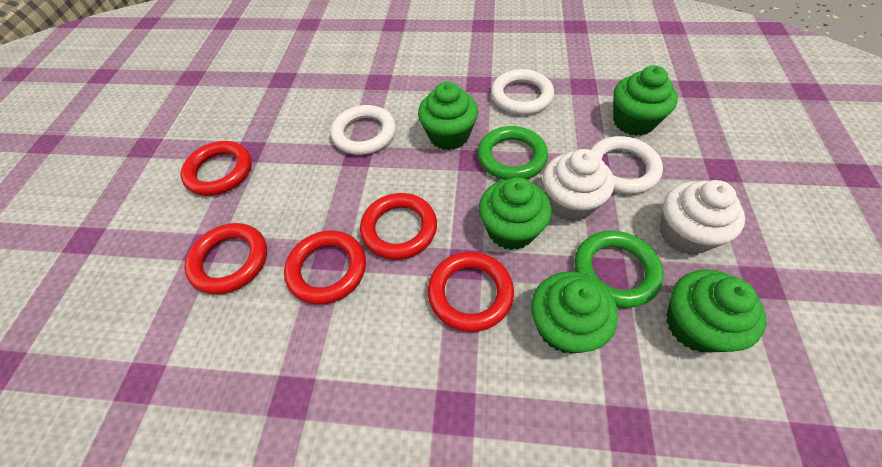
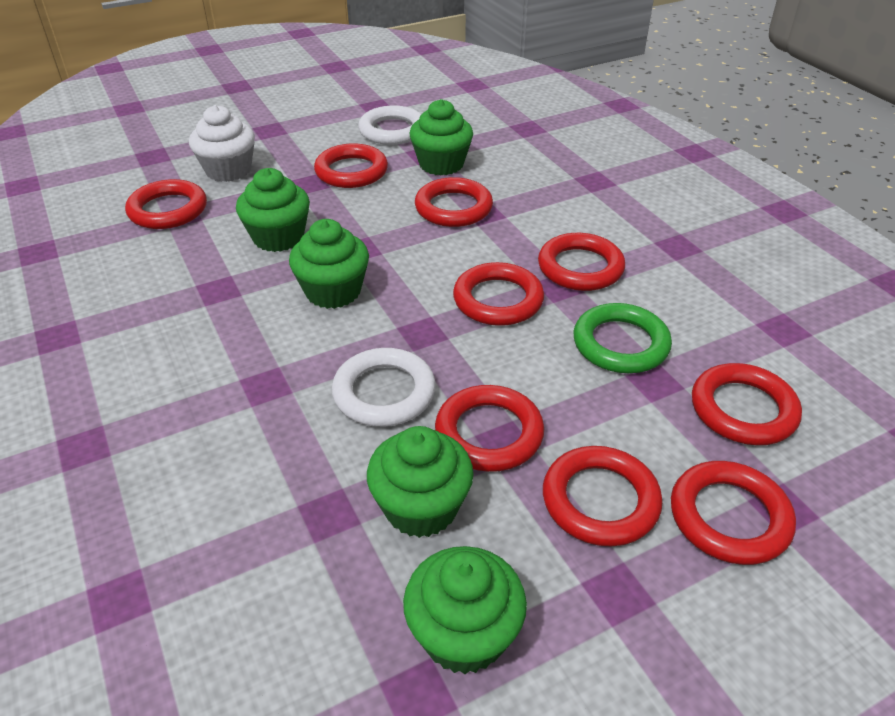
green ring: [478,126,548,180] [574,230,664,308] = 2 -> [574,303,672,373] = 1
red ring: [180,141,252,196] [184,223,267,295] [284,230,366,305] [360,193,437,260] [428,251,514,332] = 5 -> [125,179,207,229] [314,143,388,188] [415,177,493,227] [435,385,544,472] [453,262,544,326] [538,233,625,291] [543,446,662,547] [671,461,796,565] [692,363,802,445] = 9
white cupcake: [543,149,614,222] [660,180,745,255] = 2 -> [189,105,255,182] = 1
white ring: [331,105,396,155] [491,69,554,115] [591,136,663,194] = 3 -> [332,348,436,427] [358,106,421,145] = 2

